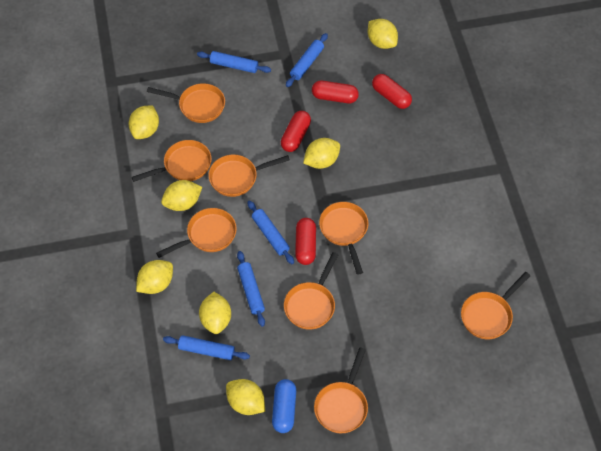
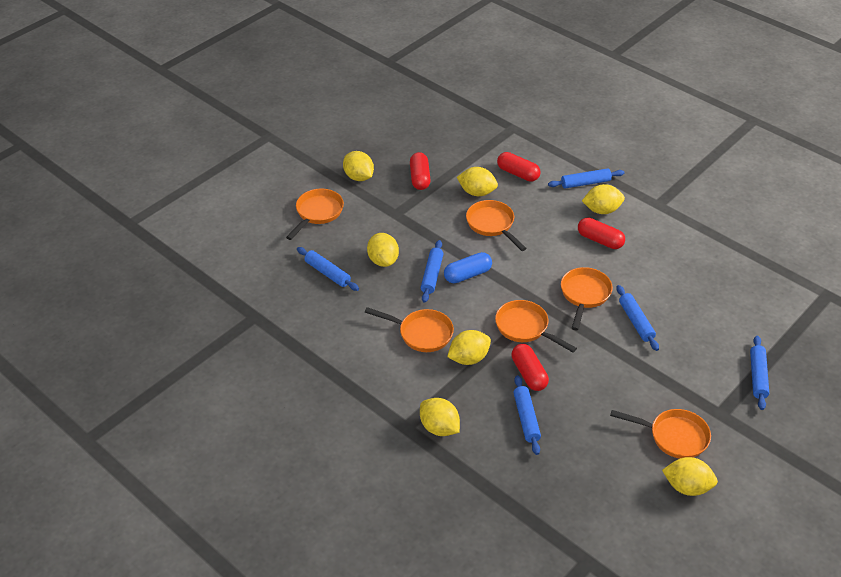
blue rolling pin: [163,335,250,360] [197,51,271,73] [237,251,265,327] [247,201,294,264] [286,33,328,87] = 5 -> [297,247,359,291] [421,240,443,303] [513,375,541,455] [548,168,624,189] [617,285,659,351] [750,336,769,410] = 6
orange pan: [132,140,212,182] [147,83,225,123] [156,208,237,258] [209,155,290,197] [284,252,338,330] [314,347,368,433] [319,202,368,275] [461,272,530,339] = 8 -> [286,189,344,240] [365,307,454,352] [466,200,527,251] [495,300,577,353] [561,267,613,330] [610,409,711,459] = 6

